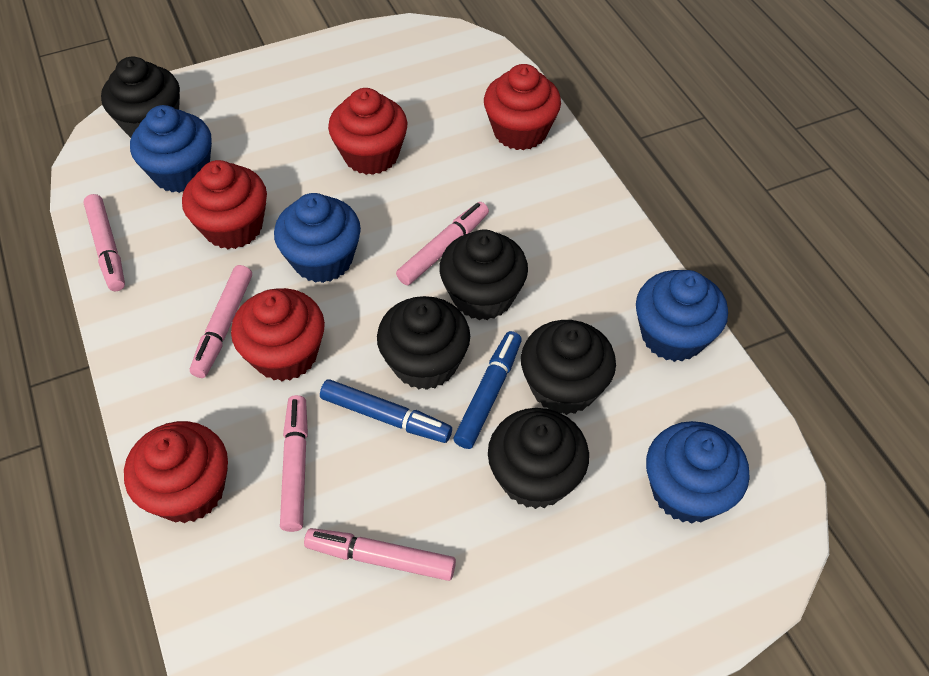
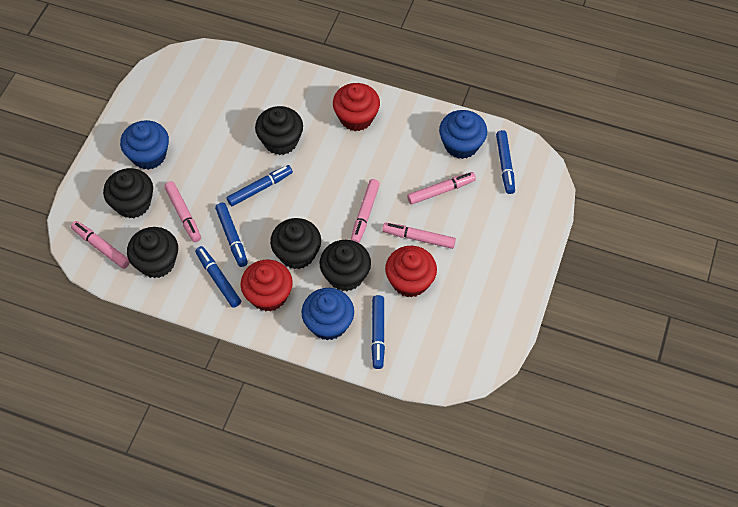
blue cupcake: [130,105,212,193] [274,193,361,283] [636,270,728,362] [646,421,750,524] = 4 -> [120,120,169,170] [301,288,354,340] [439,110,487,159] = 3
blue marker: [320,380,452,443] [453,331,522,449] = 2 -> [195,246,241,308] [215,203,248,267] [227,165,293,206] [371,295,385,369] [496,130,515,194] = 5
red cupcake: [124,421,228,523] [182,160,267,249] [231,288,325,381] [328,88,407,175] [484,64,561,150] = 5 -> [241,260,293,312] [333,83,380,131] [385,246,437,297] = 3

